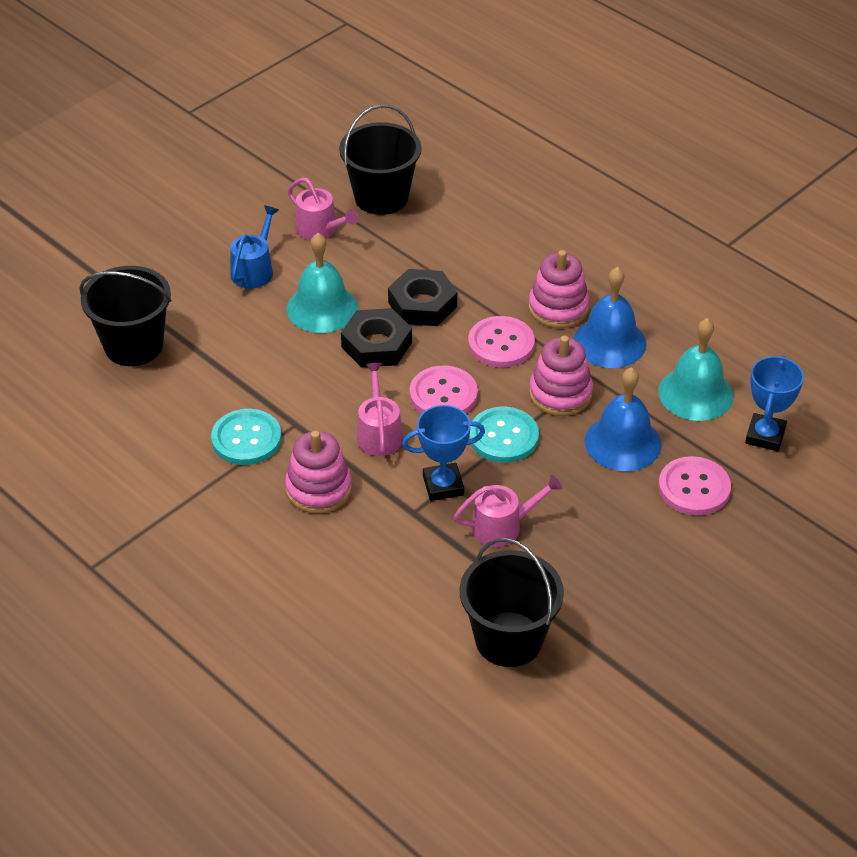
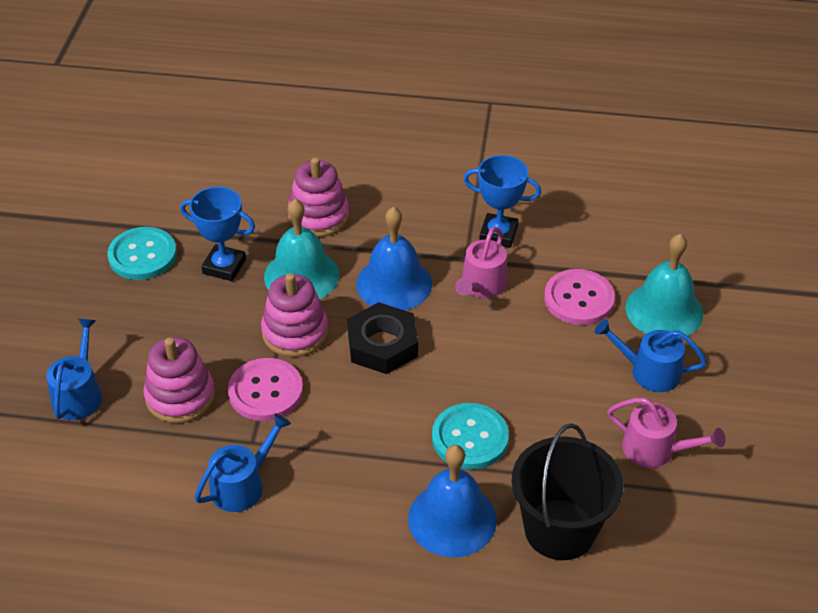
black bucket: [79,266,172,366] [339,104,422,215] [460,538,564,667] = 3 -> [512,423,623,560] = 1
black nut: [341,308,412,367] [388,269,457,326] = 2 -> [347,302,418,374] = 1
blue watering can: [230,205,279,288] = 1 -> [46,318,102,420] [194,413,291,512] [595,319,707,392] = 3
pink button: [409,365,478,414] [468,316,535,367] [658,456,731,515] = 3 -> [228,358,303,421] [544,269,615,325] = 2
pink watering can: [288,178,359,240] [357,363,403,456] [453,475,563,547] = 3 -> [455,227,507,298] [607,398,725,468] = 2

